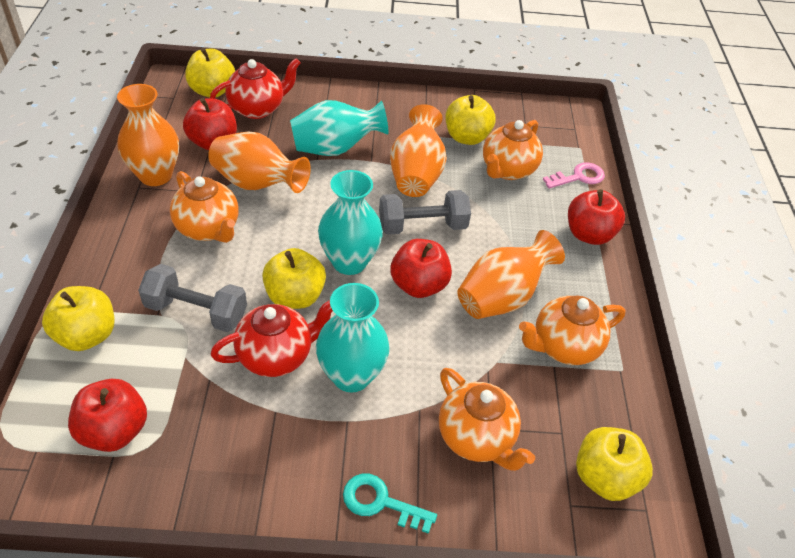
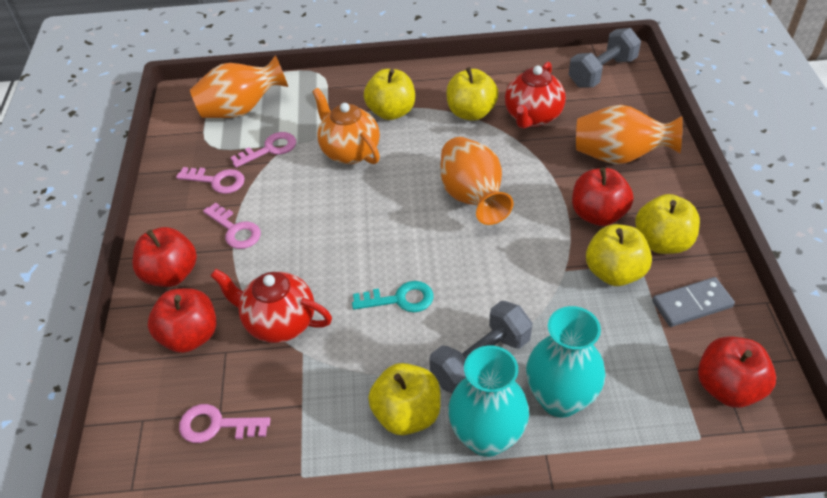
grey domino: none = 0 -> [652,277,735,327] = 1
orange teapot: [170,171,239,243] [439,368,535,471] [483,120,543,180] [519,295,625,365] = 4 -> [312,88,380,164] = 1
orange vase: [117,84,179,186] [208,132,311,193] [390,104,447,197] [457,230,565,319] = 4 -> [190,55,288,118] [440,137,513,225] [576,105,683,164] = 3
pink key: [543,162,605,189] = 1 -> [176,167,245,194] [179,404,271,443] [203,203,261,249] [230,132,296,168] = 4
turquoise vase: [290,100,388,156] [316,283,390,393] [318,170,383,275] = 3 -> [448,346,529,457] [526,306,605,417] = 2

